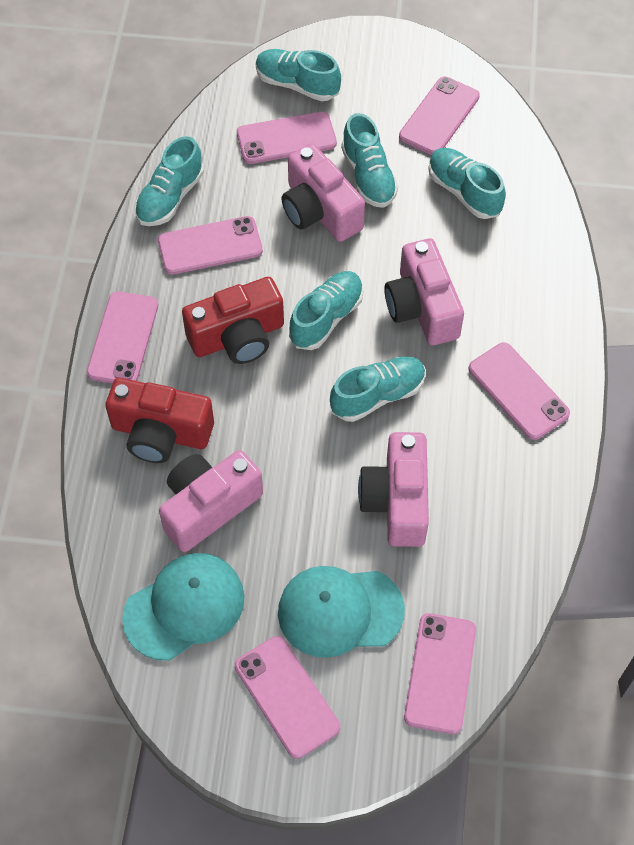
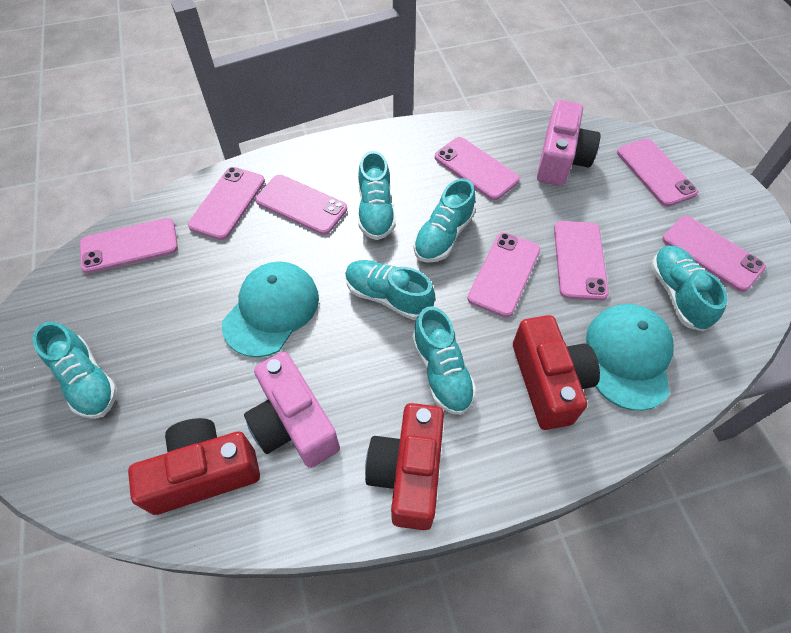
pink camera: [159,450,263,552] [282,143,365,242] [358,432,429,547] [384,239,464,345] = 4 -> [244,352,340,468] [537,100,601,186] = 2
pink phone: [87,291,158,383] [158,216,263,275] [235,636,340,759] [237,112,337,164] [399,77,480,155] [404,613,476,734] [469,343,570,440] = 7 -> [80,218,178,273] [188,167,265,240] [255,175,347,235] [435,137,520,200] [467,232,540,317] [554,221,609,301] [617,138,698,207] [662,216,766,292] = 8
red camera: [105,378,214,463] [182,277,284,364] = 2 -> [128,418,260,515] [365,403,444,530] [513,315,600,430] = 3

